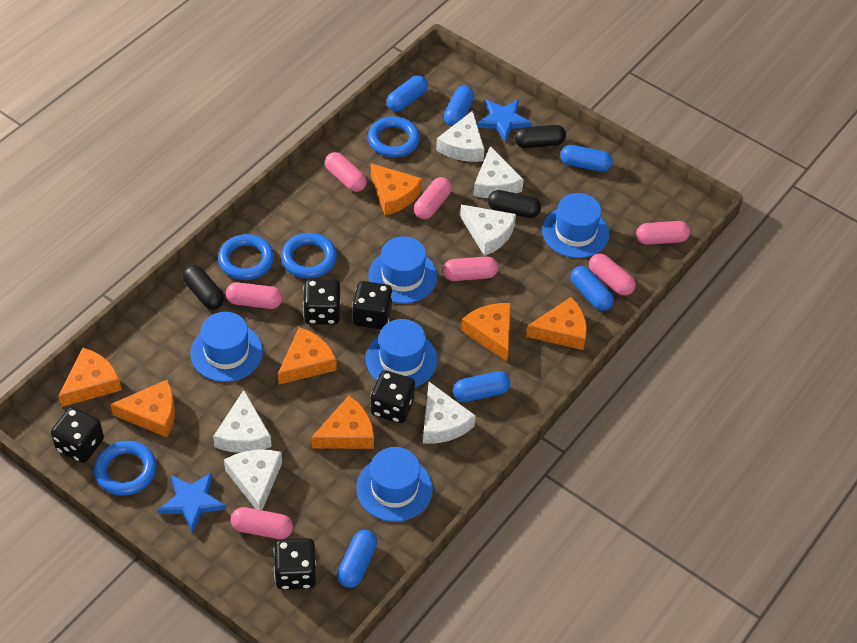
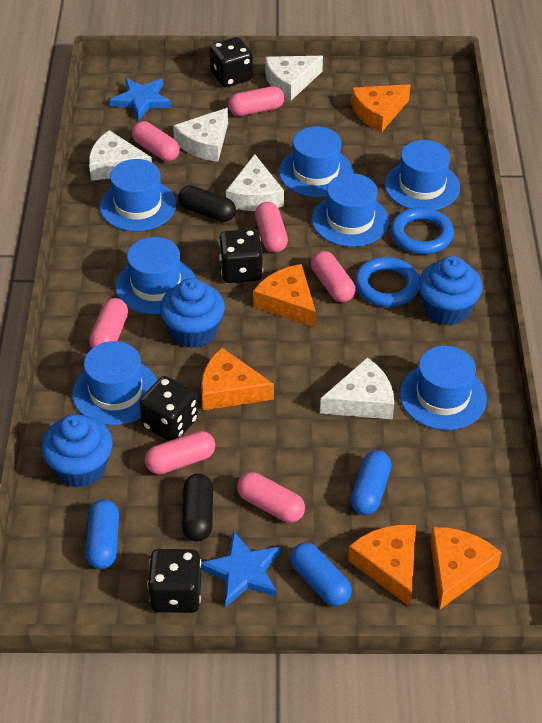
black capsule: [183,265,224,310] [488,190,541,218] [514,125,566,148] = 3 -> [178,185,236,222] [182,473,213,541] = 2
black dice: [51,407,104,463] [274,538,316,590] [303,279,341,325] [352,281,393,329] [370,371,415,423] = 5 -> [139,376,198,441] [147,549,201,613] [209,37,253,87] [219,229,263,283] = 4
blue capsule: [337,530,377,588] [387,75,428,112] [444,85,474,126] [453,371,511,402] [560,145,613,172] [571,266,614,311] = 6 -> [86,499,119,569] [290,542,352,606] [351,450,392,515] = 3
blue cupcake: none = 0 -> [41,414,113,488] [160,278,225,348] [418,256,483,325] = 3
blue hat: [191,312,263,382] [356,447,433,522] [366,319,438,387] [368,236,437,304] [542,193,609,258] = 5 -> [72,341,157,425] [100,159,176,231] [116,237,196,314] [279,126,353,197] [312,173,389,247] [385,140,460,210] [400,346,487,430] = 7
blue ring: [94,441,157,496] [218,234,274,280] [281,233,337,279] [368,116,420,157] = 4 -> [355,257,419,307] [390,207,454,254] = 2
orange cheese: [58,348,122,407] [110,379,175,437] [278,327,337,385] [311,396,374,449] [371,163,422,215] [461,303,511,362] [526,297,587,350] = 7 -> [201,348,274,410] [253,264,316,327] [348,525,416,607] [351,84,410,132] [430,527,502,609] = 5
white cheese: [213,390,272,453] [224,449,282,510] [423,382,476,444] [436,111,484,162] [460,205,516,256] [473,146,524,198] = 6 -> [89,130,152,181] [173,108,228,162] [226,154,284,211] [265,56,323,101] [320,357,394,419] = 5

